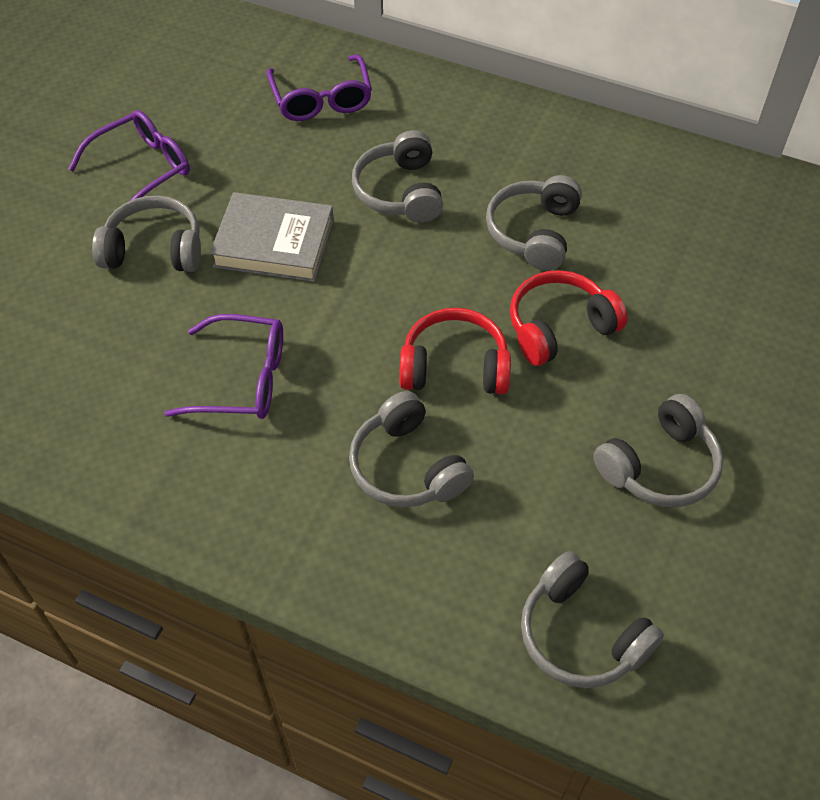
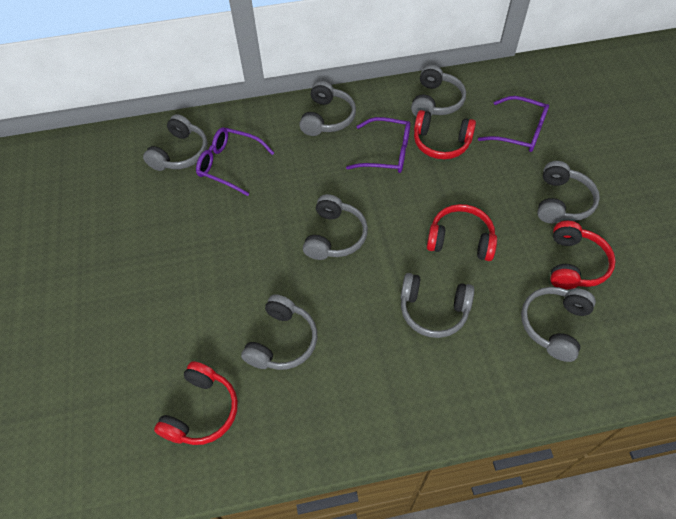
grey book: [210,192,334,282] = 1 -> none = 0
grey headphones: [92,195,201,272] [349,391,474,507] [352,130,443,223] [486,175,582,271] [521,551,664,688] [593,394,723,507] = 6 -> [143,114,208,171] [241,294,317,370] [299,81,356,136] [303,194,368,260] [401,273,474,338] [411,65,466,116] [521,287,596,362] [537,161,600,223] = 8
red headphones: [399,308,511,394] [510,270,627,366] = 2 -> [154,361,238,445] [414,110,476,159] [427,204,497,261] [550,221,616,289] = 4

